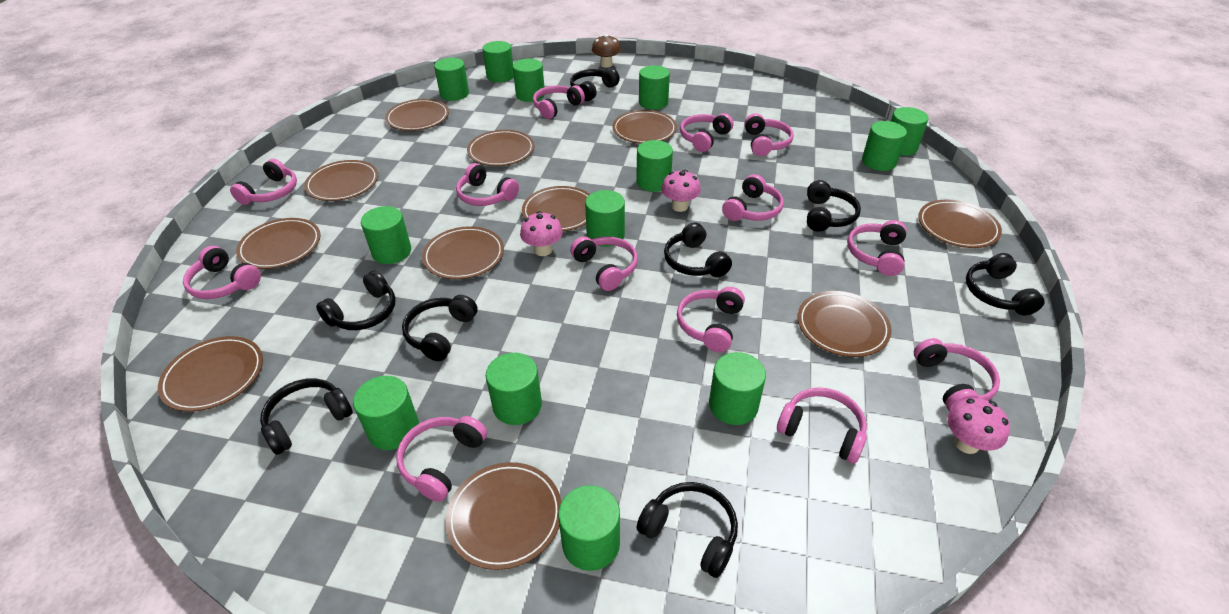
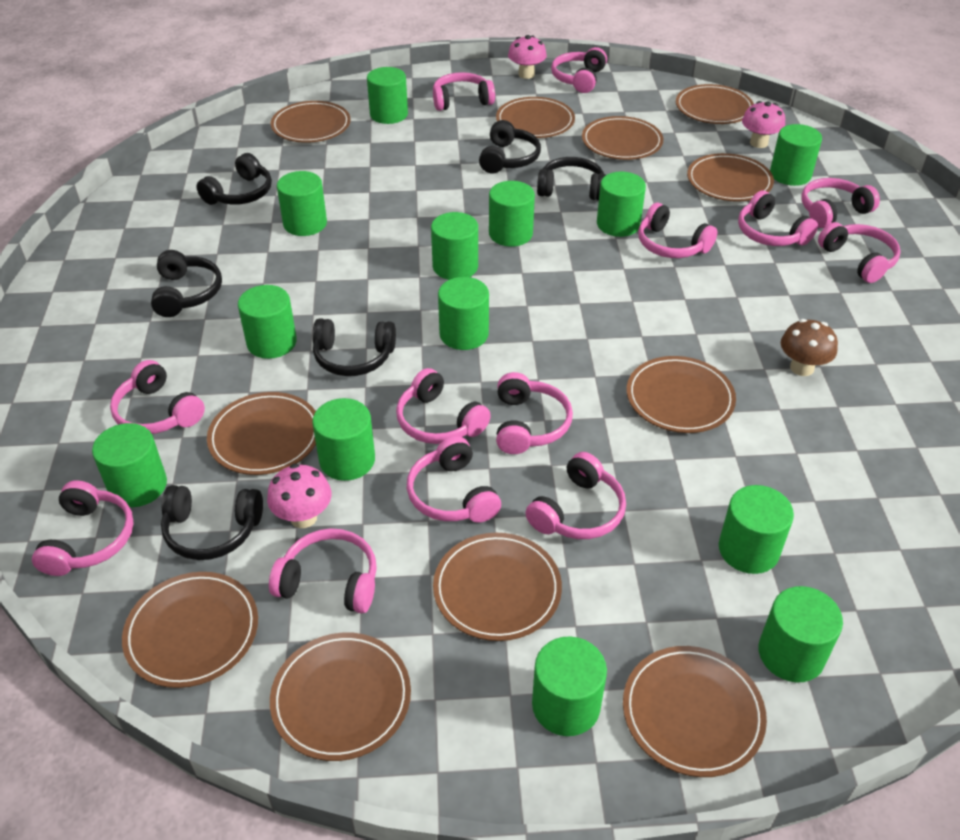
black headphones: [260,378,353,455] [316,270,395,330] [402,295,478,361] [570,68,620,101] [637,482,738,578] [664,222,732,277] [807,180,861,232] [966,253,1044,315] = 8 -> [151,250,222,317] [161,485,263,560] [196,153,272,205] [312,318,396,376] [479,120,541,173] [537,157,606,201] = 6

